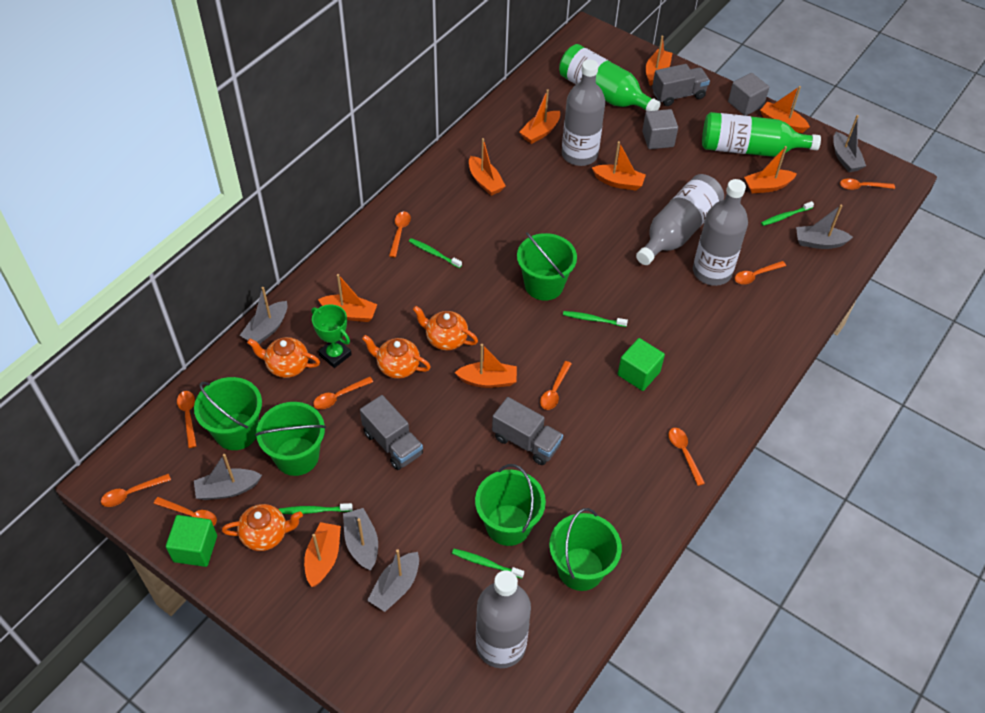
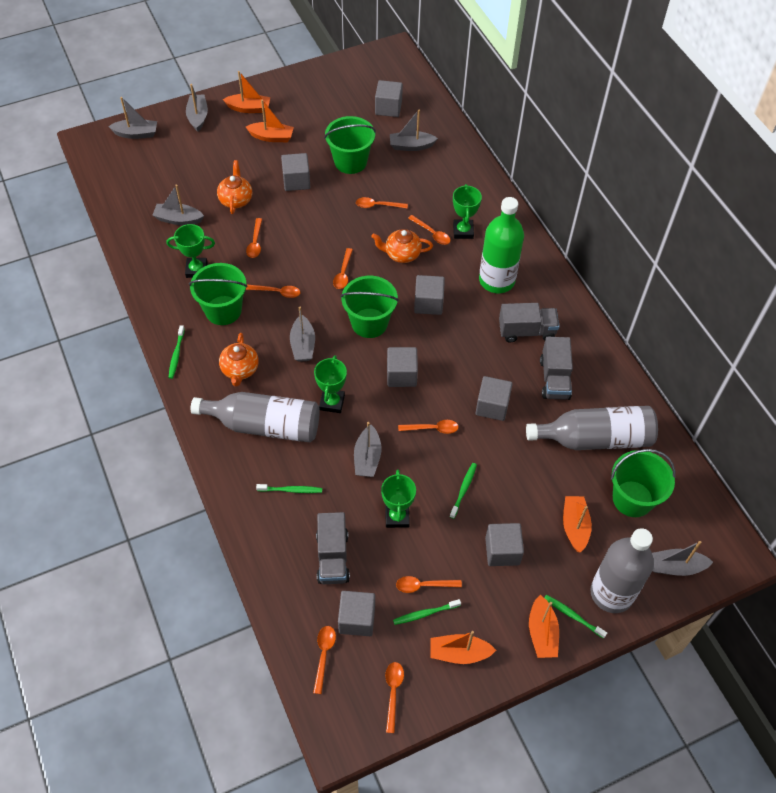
green bottle: [559,44,660,112] [702,112,821,157] = 2 -> [479,197,524,293] = 1
green bucket: [194,377,262,450] [255,402,326,476] [475,464,546,546] [517,232,577,301] [549,508,622,591] = 5 -> [189,263,247,325] [324,116,376,174] [341,276,399,338] [611,449,675,517] = 4
green cube: [166,515,217,567] [618,338,665,391] = 2 -> none = 0
green trophy: [312,305,352,368] = 1 -> [167,224,215,278] [314,355,347,413] [381,469,416,528] [453,184,482,239] = 4
grey boat: [194,454,262,500] [240,287,287,344] [343,508,378,571] [367,549,419,612] [796,205,853,249] [833,115,866,172] = 6 -> [108,97,157,139] [152,185,204,225] [186,84,208,132] [290,307,315,362] [354,422,381,477] [390,109,438,151] [652,541,713,576] = 7
grey bottle: [476,570,531,668] [562,60,605,166] [636,174,724,265] [693,179,748,286] = 4 -> [190,392,320,442] [526,406,658,450] [590,528,654,613] = 3
grey cube: [642,109,678,149] [728,73,769,116] = 2 -> [281,153,310,191] [338,591,375,636] [375,80,403,117] [387,347,418,387] [414,275,445,315] [476,376,513,421] [485,523,524,566] = 7
orange boat: [304,522,341,587] [318,274,378,322] [455,344,517,388] [469,138,506,196] [519,89,560,144] [592,141,646,191] [646,36,672,86] [744,146,797,193] [760,86,810,133] = 9 -> [223,71,270,113] [246,100,294,142] [430,631,496,664] [529,595,559,658] [563,496,592,552] = 5
orange teapot: [222,504,303,551] [247,337,320,378] [362,335,431,379] [413,306,478,351] = 4 -> [217,160,252,214] [219,333,259,387] [371,229,433,263] = 3

